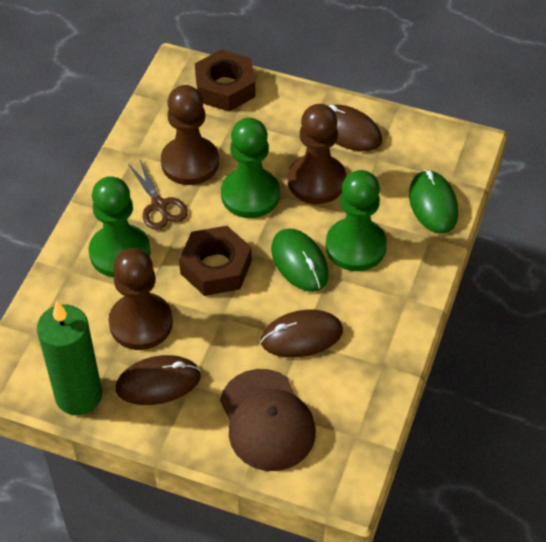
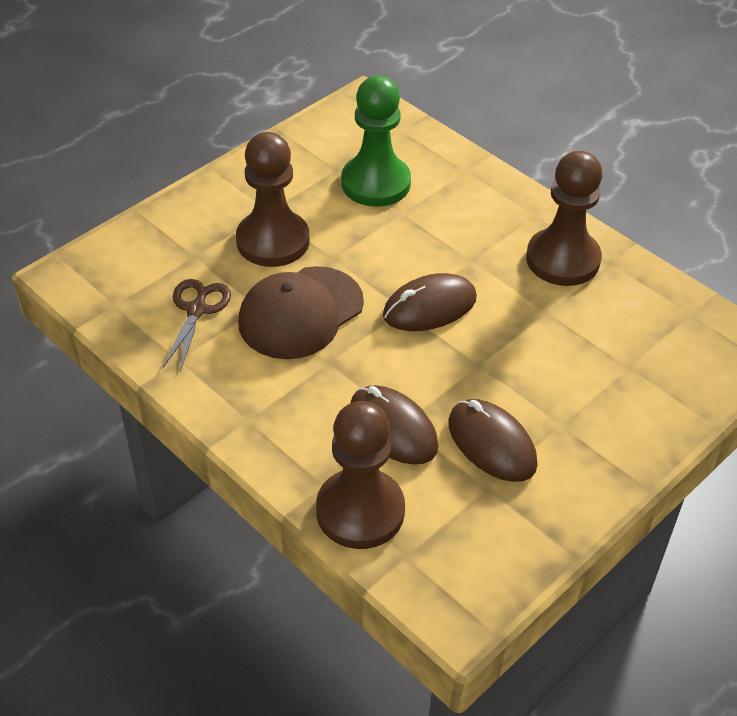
brown nut: [179,226,252,296] [195,49,256,112] = 2 -> none = 0
green candle: [37,301,102,415] = 1 -> none = 0
green mouse: [271,228,329,292] [409,170,458,234] = 2 -> none = 0
green pawn: [89,176,151,277] [221,118,280,218] [326,170,387,271] = 3 -> [341,76,411,207] = 1

